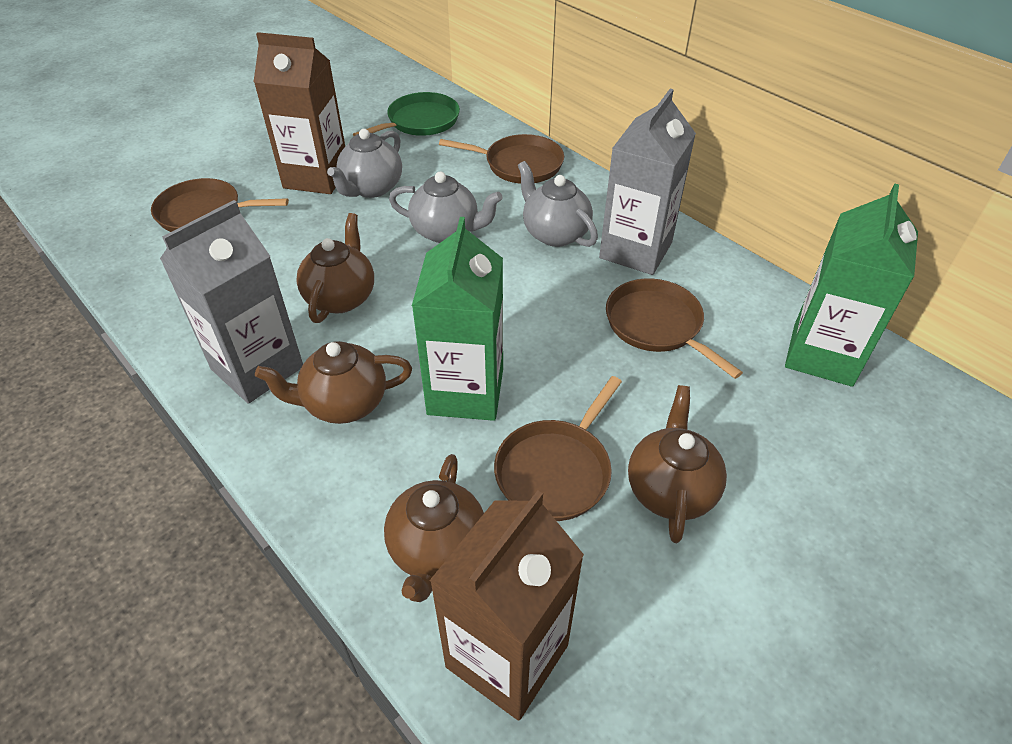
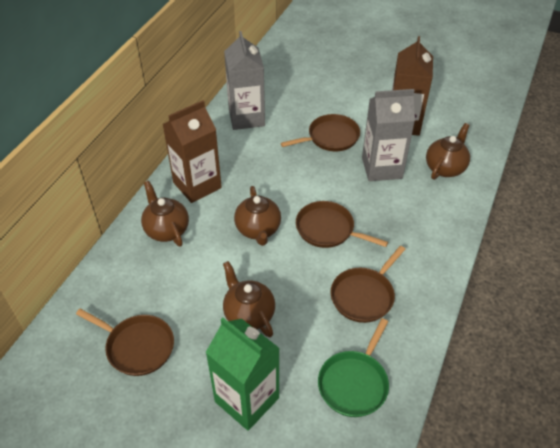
green carton: [412,217,503,421] [785,183,918,387] = 2 -> [206,318,279,431] = 1
grey teapot: [327,129,402,198] [389,172,503,243] [518,161,598,247] = 3 -> none = 0

